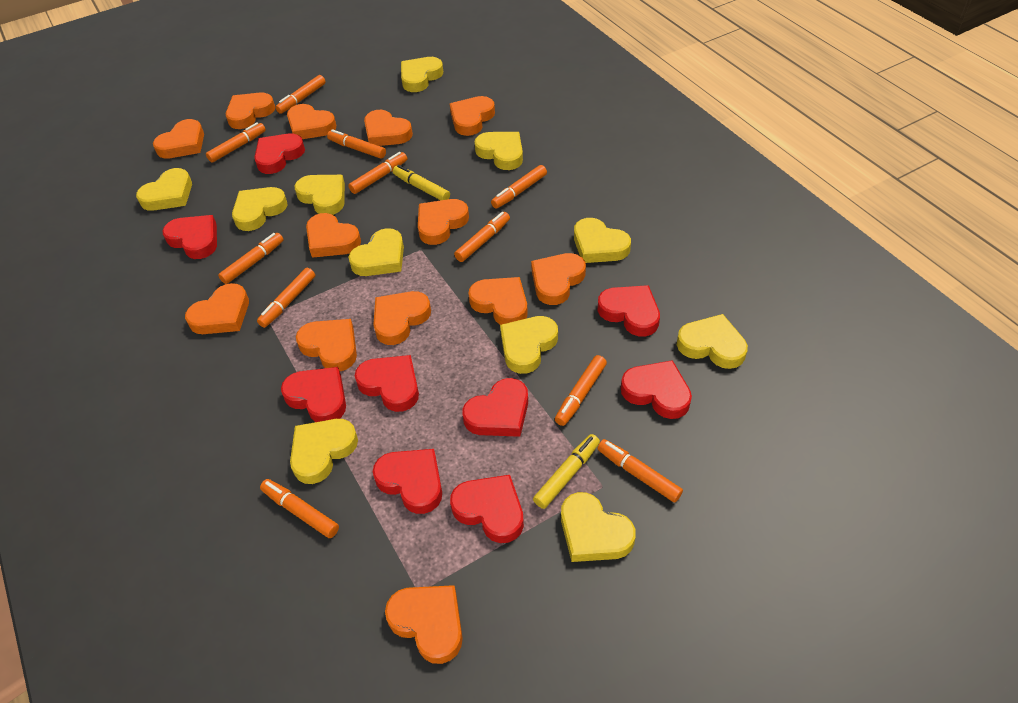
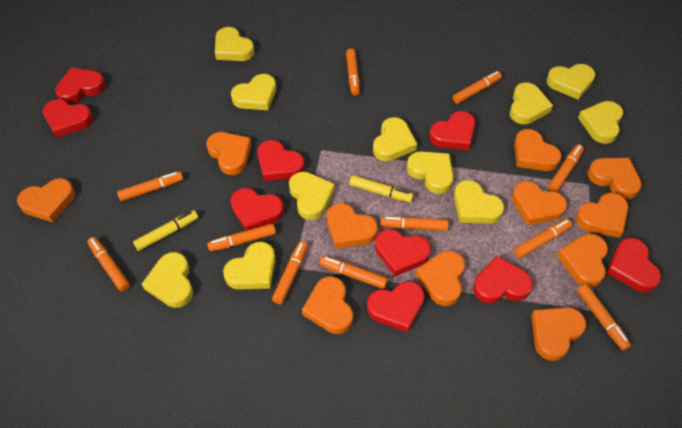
orange heart: [153,119,204,159] [185,283,249,334] [226,92,275,129] [287,104,336,139] [296,319,357,371] [306,213,361,258] [364,110,413,146] [373,291,431,345] [385,585,463,664] [418,199,469,245] [450,96,495,136] [468,277,528,325] [531,253,586,305] = 13 -> [17,178,75,222] [206,132,251,175] [302,276,353,334] [327,203,378,248] [415,251,465,306] [512,181,567,225] [514,129,562,171] [531,307,586,361] [557,234,608,288] [576,193,628,238] [588,158,642,199] = 11

